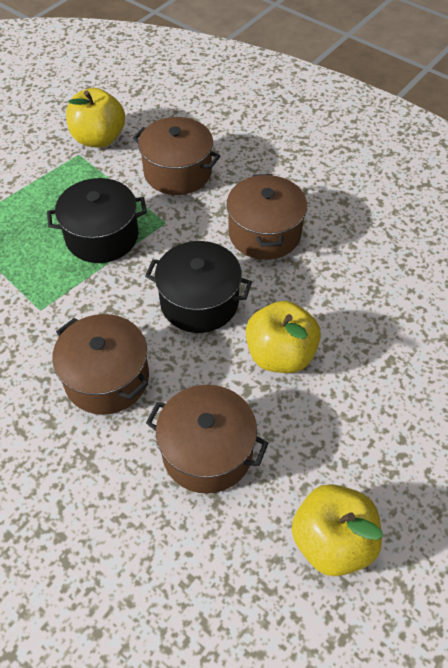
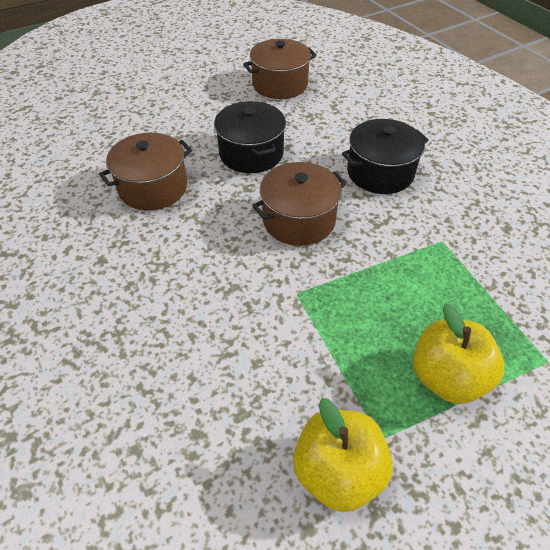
brown pot: [52,314,149,415] [133,117,220,195] [146,385,268,494] [227,174,307,260] = 4 -> [99,133,192,211] [243,39,317,99] [252,162,347,246] = 3
yellow apple: [66,88,125,148] [246,301,321,373] [292,484,383,576] = 3 -> [293,398,393,512] [413,303,504,404] = 2

